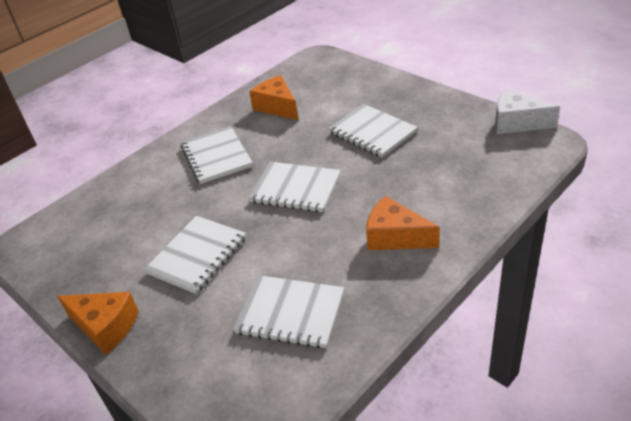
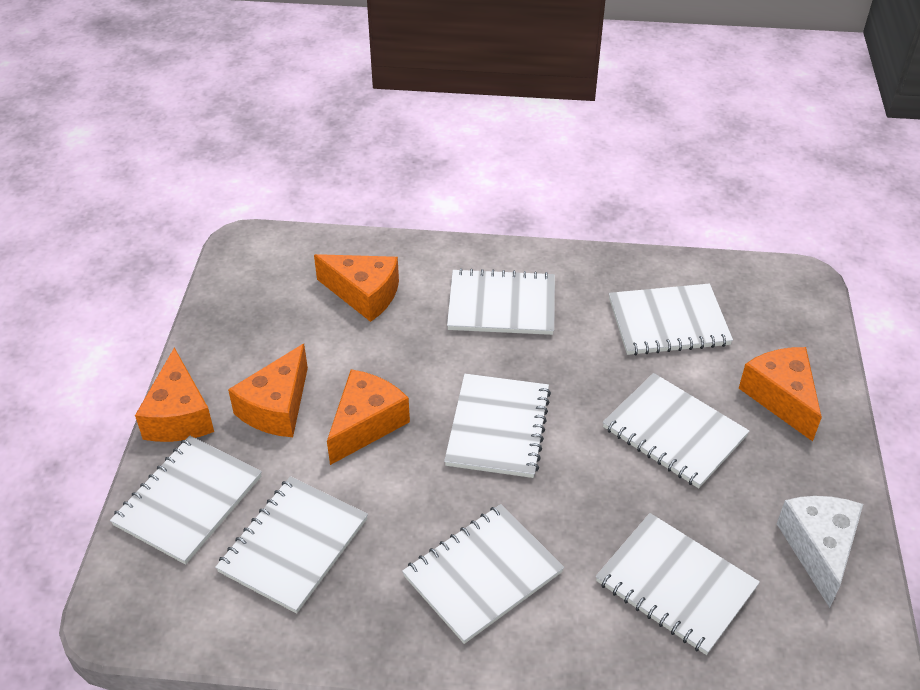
orange cheese: [57,292,139,355] [249,75,298,120] [366,196,440,250] = 3 -> [135,347,214,442] [228,344,308,437] [314,254,399,322] [327,369,410,465] [739,347,822,441] = 5
white notebook: [144,216,246,294] [181,126,253,184] [233,275,344,349] [248,162,341,212] [328,104,418,158] = 5 -> [110,436,262,565] [215,476,368,614] [402,504,564,644] [444,374,551,478] [447,268,555,335] [596,513,760,655] [603,373,749,488] [609,284,733,355] = 8

